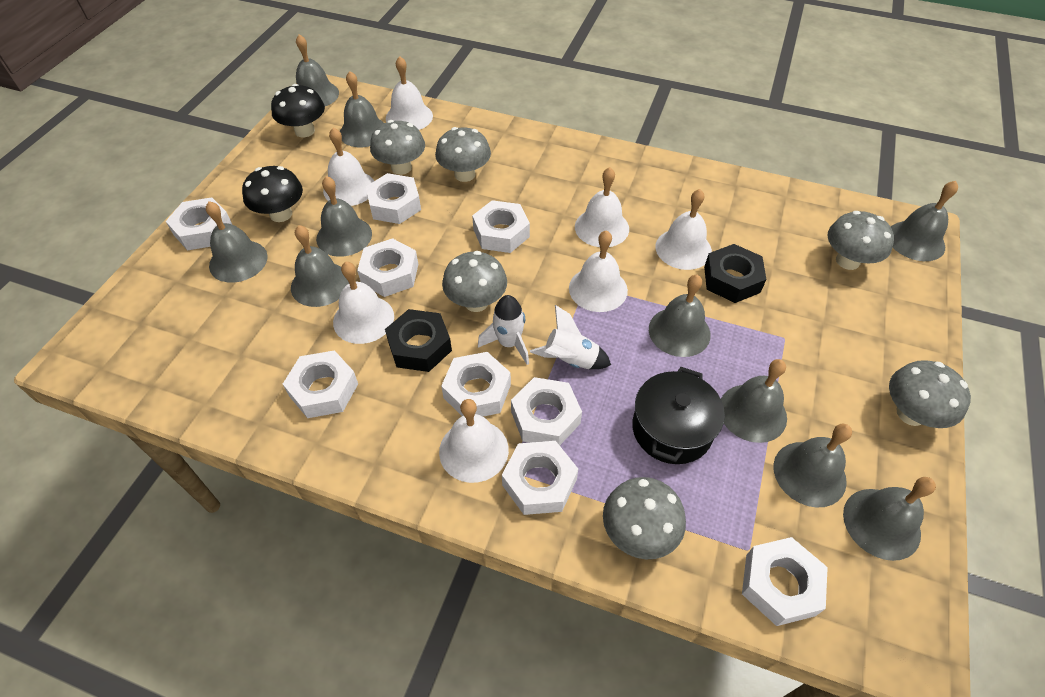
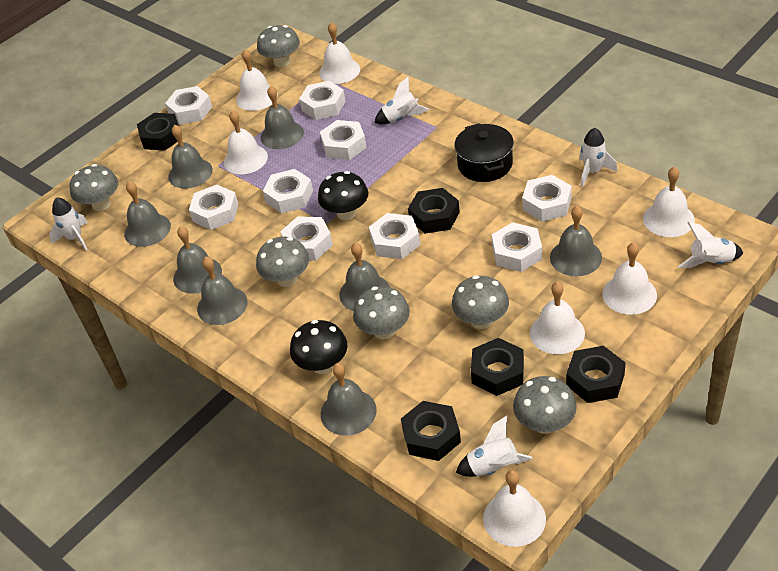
black nut: [385,309,452,372] [704,244,766,303] = 2 -> [137,113,179,151] [401,401,461,461] [408,188,460,234] [471,338,524,396] [566,346,626,403] = 5
grey bell: [206,201,268,283] [291,225,349,307] [296,34,339,106] [316,176,372,257] [340,71,384,147] [649,275,711,357] [721,359,787,443] [773,424,852,507] [843,477,936,561] [891,181,958,261] = 10 -> [124,181,171,247] [168,125,213,189] [173,226,222,294] [197,256,247,325] [261,86,304,149] [321,363,377,436] [340,243,390,311] [550,206,602,276] = 8
white rocket: [478,295,529,365] [530,305,611,369] = 2 -> [49,197,88,250] [374,76,429,124] [456,416,532,477] [579,128,618,187] [678,222,743,268] = 5

